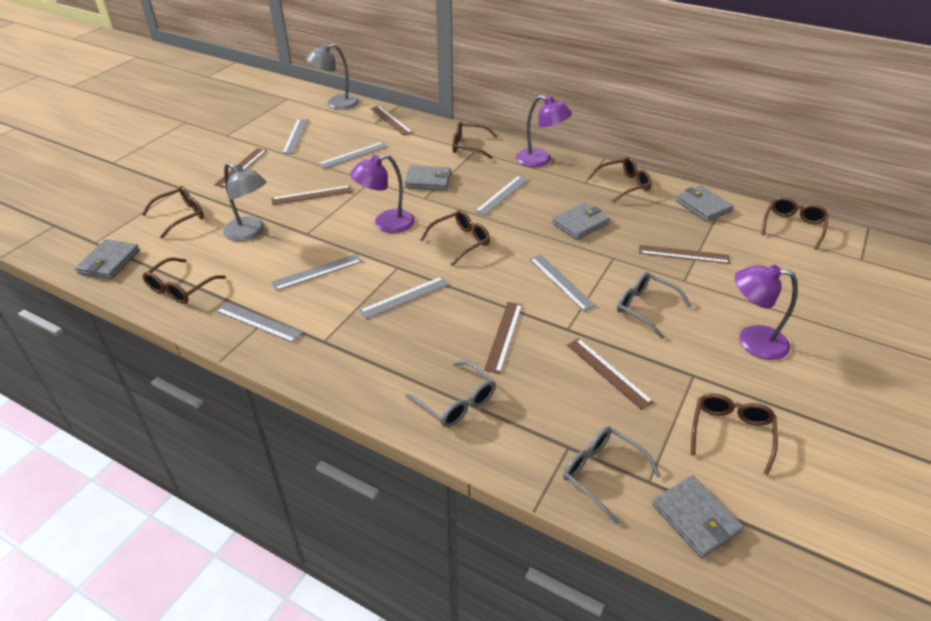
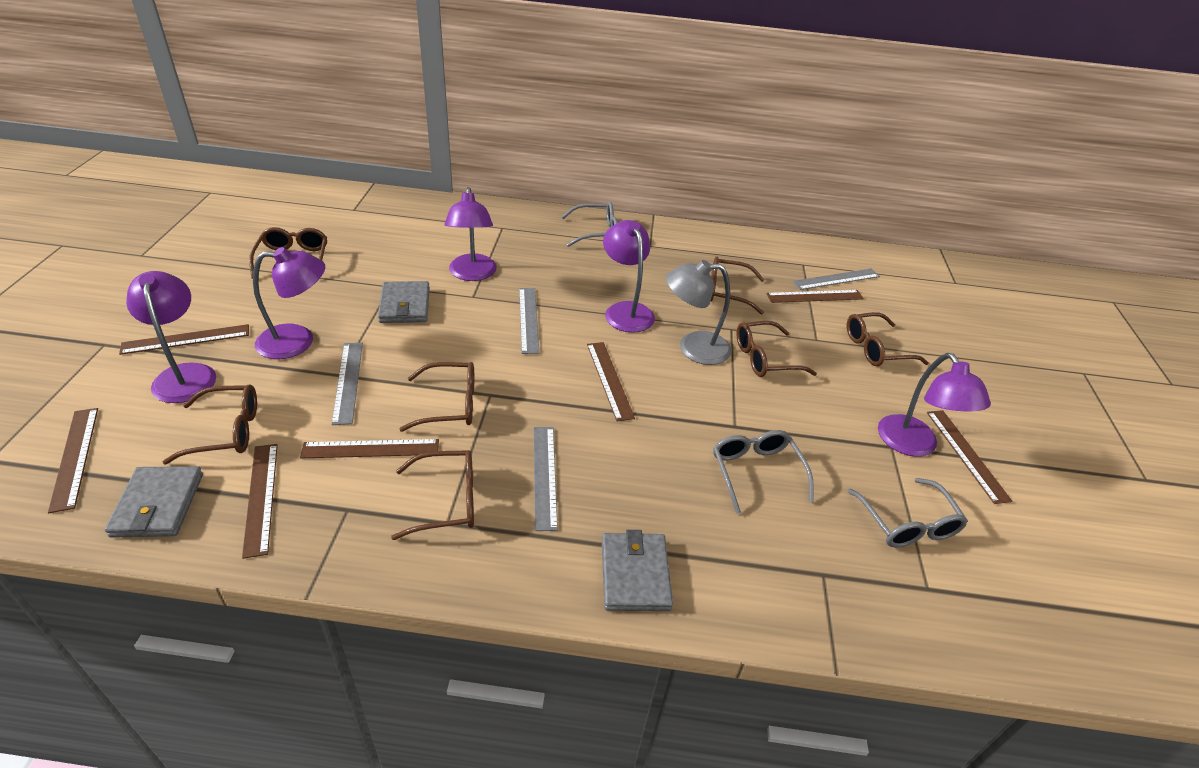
brown ruler: [214,148,267,188] [271,185,352,205] [370,106,413,136] [484,302,522,374] [567,338,654,410] [639,245,730,264] = 6 -> [48,408,98,513] [119,324,249,355] [242,444,278,559] [300,439,439,458] [587,342,635,421] [766,290,864,303] [927,410,1012,504] = 7
grey lamp: [223,162,266,241] [306,44,359,110] = 2 -> [666,260,732,365] = 1
grey ruler: [216,302,303,343] [271,254,362,291] [282,119,308,154] [318,142,388,169] [359,277,449,319] [475,176,529,216] [530,255,596,311] = 7 -> [331,343,363,425] [519,288,539,354] [533,427,558,531] [792,268,880,290] = 4
grey wallet: [75,239,140,280] [404,165,451,190] [552,202,610,240] [652,475,744,559] [676,186,734,222] = 5 -> [104,466,203,538] [378,281,430,323] [602,530,673,611] = 3
purple lamp: [350,155,415,233] [516,95,572,167] [735,265,798,360] = 3 -> [126,271,216,403] [253,247,325,359] [444,187,497,281] [603,220,655,333] [878,353,991,457] = 5

